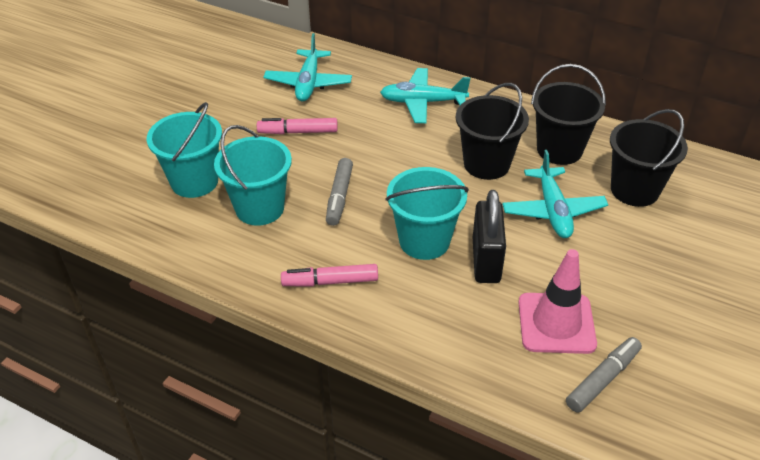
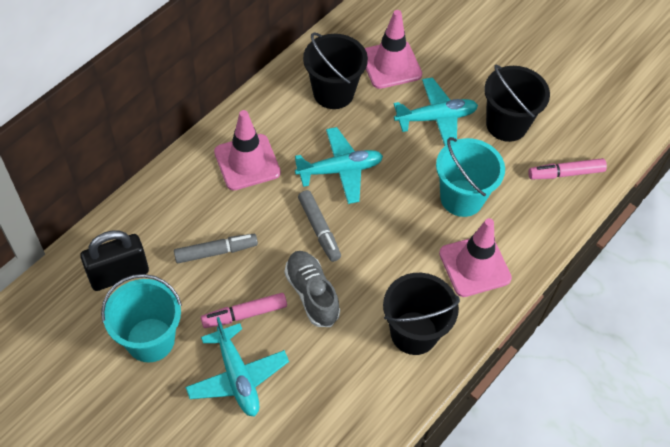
grey shoe: none = 0 -> [285,251,340,327] = 1
pink traffic cone: [518,249,597,354] = 1 -> [214,110,281,191] [365,10,422,89] [439,218,512,297] = 3
turquoise bucket: [147,102,222,198] [214,125,292,226] [385,167,469,260] = 3 -> [101,274,182,362] [436,137,505,217] = 2

